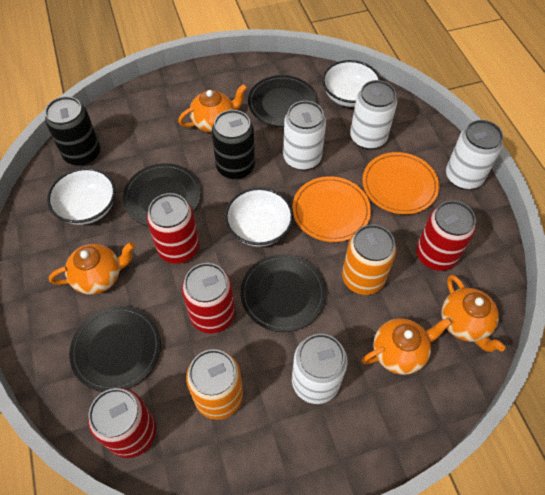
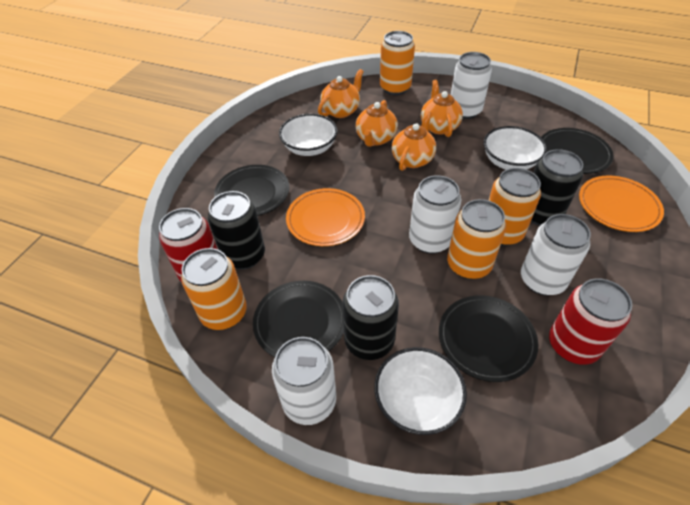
black can: [45,96,100,166] [212,110,255,180] = 2 -> [208,191,265,269] [342,275,399,360] [531,149,583,226] = 3
orange can: [186,349,243,420] [342,224,397,295] = 2 -> [181,248,247,330] [380,31,415,95] [447,199,506,280] [489,168,541,246] = 4
red can: [88,388,156,458] [147,193,199,264] [182,263,235,334] [416,201,476,271] = 4 -> [159,208,217,281] [549,278,632,365] = 2

